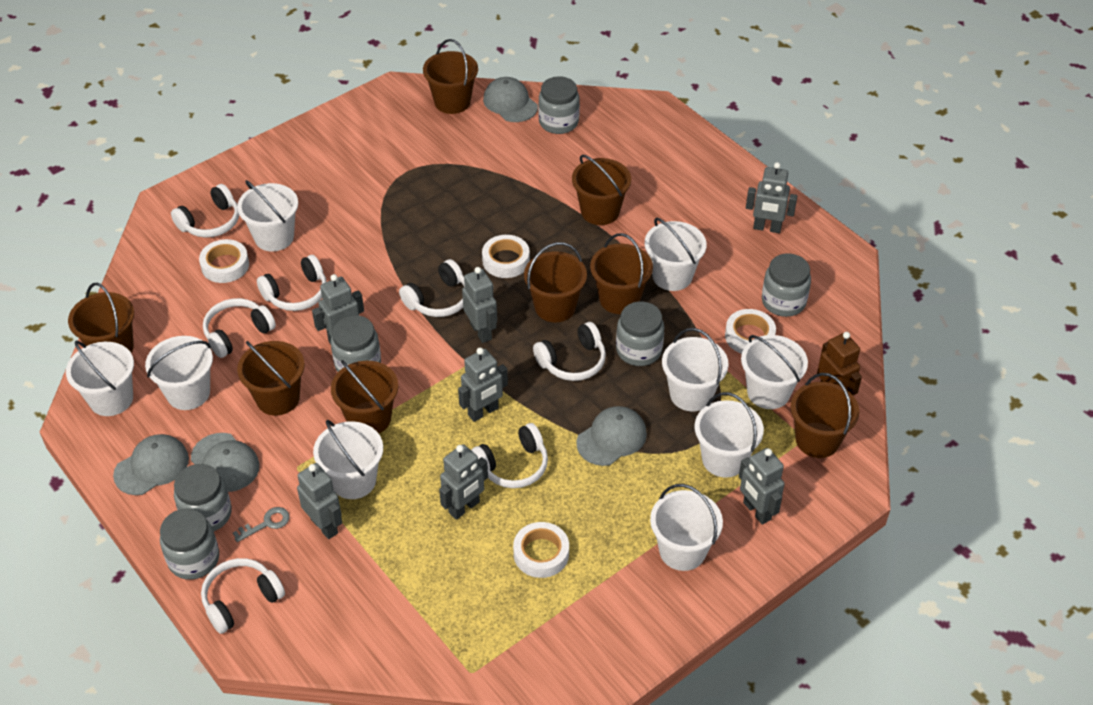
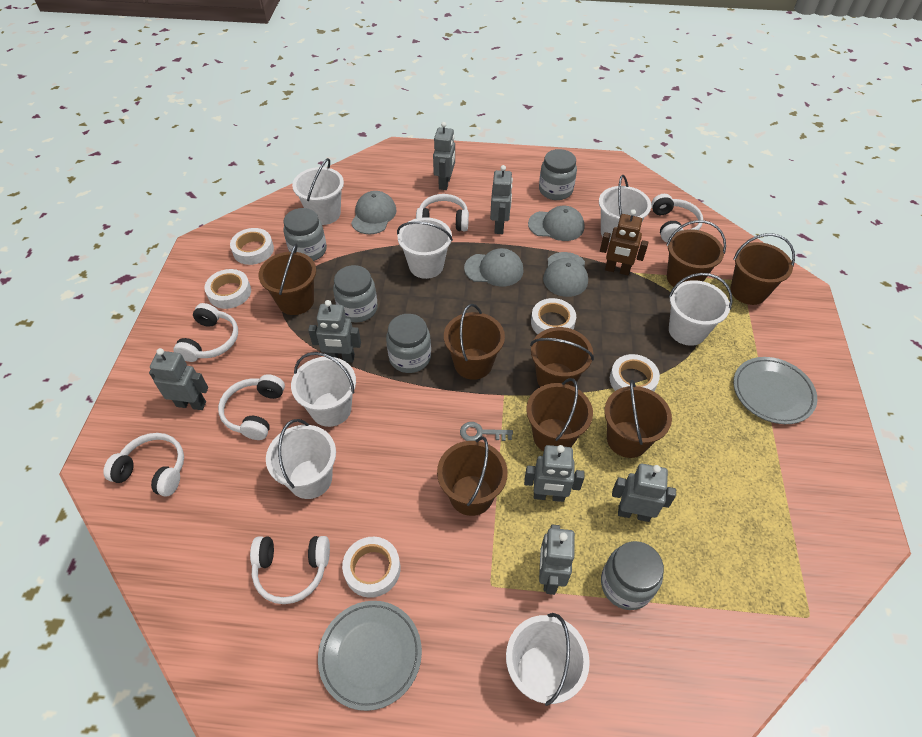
grey jar: [160,508,219,580] [174,464,232,531] [331,315,381,372] [538,76,580,134] [616,301,664,366] [762,254,811,317] = 6 -> [283,208,327,261] [333,265,378,322] [386,314,431,373] [539,149,577,200] [601,541,664,610] = 5
grey plate: none = 0 -> [318,601,422,711] [733,357,817,424] = 2
white bucket: [66,341,134,416] [145,336,213,410] [237,180,298,251] [313,420,383,499] [644,218,707,291] [650,484,723,571] [662,328,729,411] [695,392,764,478] [741,335,808,409] = 9 -> [266,419,336,499] [291,352,356,427] [292,158,344,225] [397,217,453,279] [506,613,590,706] [599,175,651,243] [669,273,733,346] = 7
white headphones: [171,184,239,238] [201,558,285,634] [203,298,276,358] [257,255,327,311] [399,259,465,317] [471,423,548,488] [533,322,606,381] = 7 -> [103,433,184,497] [173,303,238,362] [218,374,285,440] [250,536,330,604] [416,194,469,231] [651,194,703,243] = 6
white tape: [199,239,249,283] [482,235,530,278] [513,522,569,578] [725,309,776,354] = 4 -> [204,269,251,309] [230,228,274,265] [342,537,400,598] [531,298,576,334] [610,354,660,391] = 5

